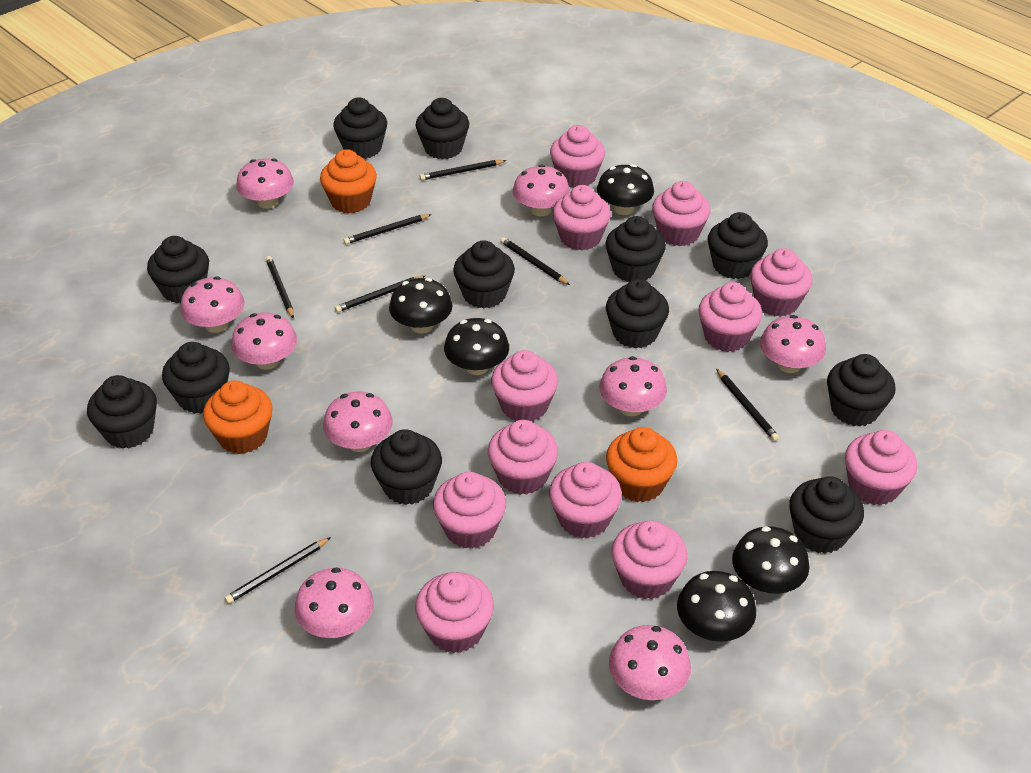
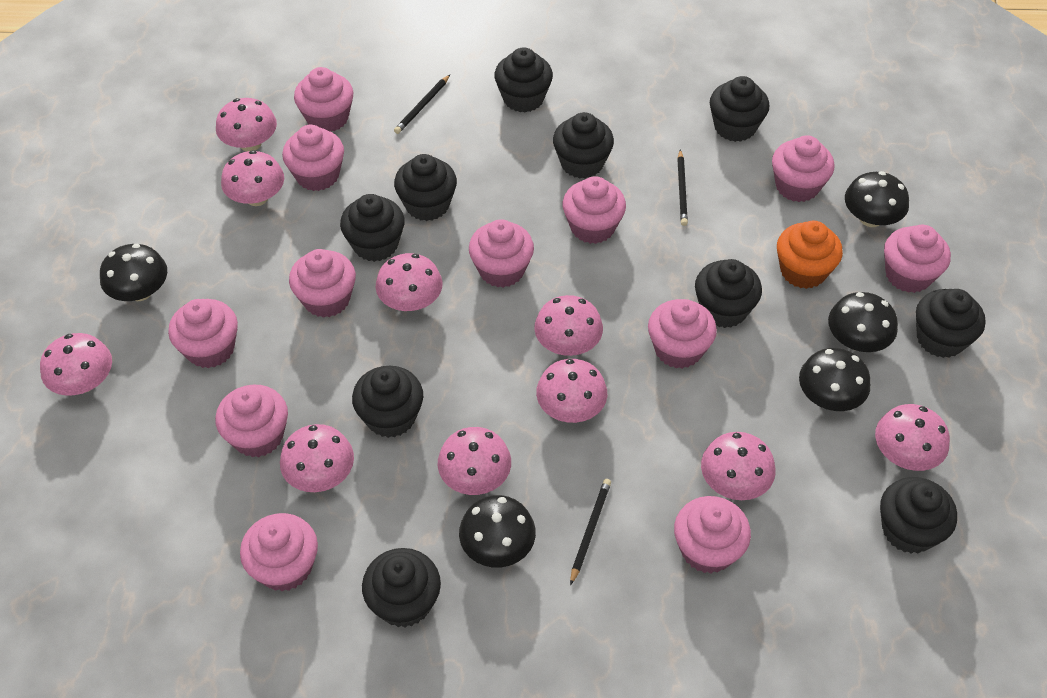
black cupcake: [87,375,157,449] [147,236,209,303] [162,342,230,414] [333,97,387,159] [371,429,442,505] [416,98,469,159] [453,240,515,308] [605,216,666,282] [606,279,669,349] [708,212,768,279] [789,476,864,554] [827,354,895,427] = 12 -> [340,194,405,262] [352,366,423,438] [362,548,441,627] [394,154,457,221] [495,47,553,113] [553,112,614,179] [695,259,762,328] [710,76,769,142] [880,477,957,554] [916,289,986,358] = 10
black pencil: [225,537,331,604] [266,256,294,319] [335,276,425,312] [343,214,432,244] [420,160,507,180] [500,237,570,285] [716,369,779,441] = 7 -> [394,75,450,134] [570,479,611,585] [677,150,688,226] = 3
orange cupcake: [203,381,273,454] [320,149,377,213] [606,427,677,502] = 3 -> [777,221,843,289] = 1
pink mushroom: [180,277,244,333] [231,313,297,370] [236,158,294,209] [294,567,374,638] [323,391,393,452] [513,164,570,216] [599,356,667,416] [609,625,691,700] [760,315,826,373] = 9 -> [40,333,112,396] [216,98,277,152] [221,150,284,206] [280,424,354,492] [376,253,443,311] [438,427,511,495] [534,295,603,356] [536,359,607,423] [701,432,775,500] [875,404,950,471] = 10

